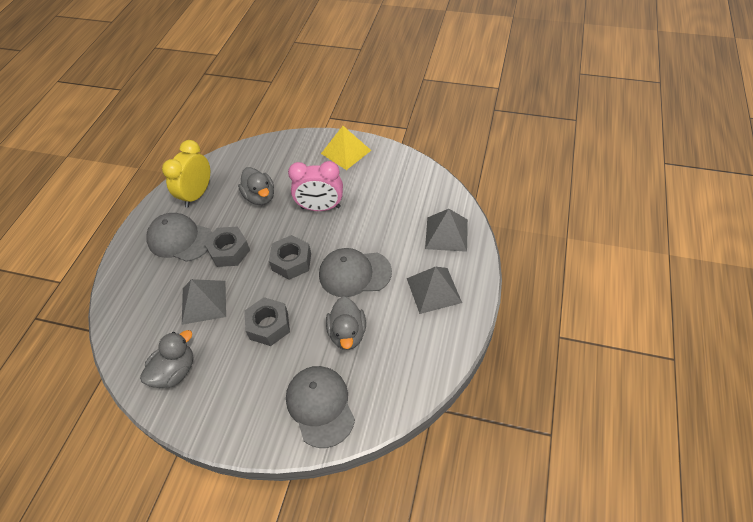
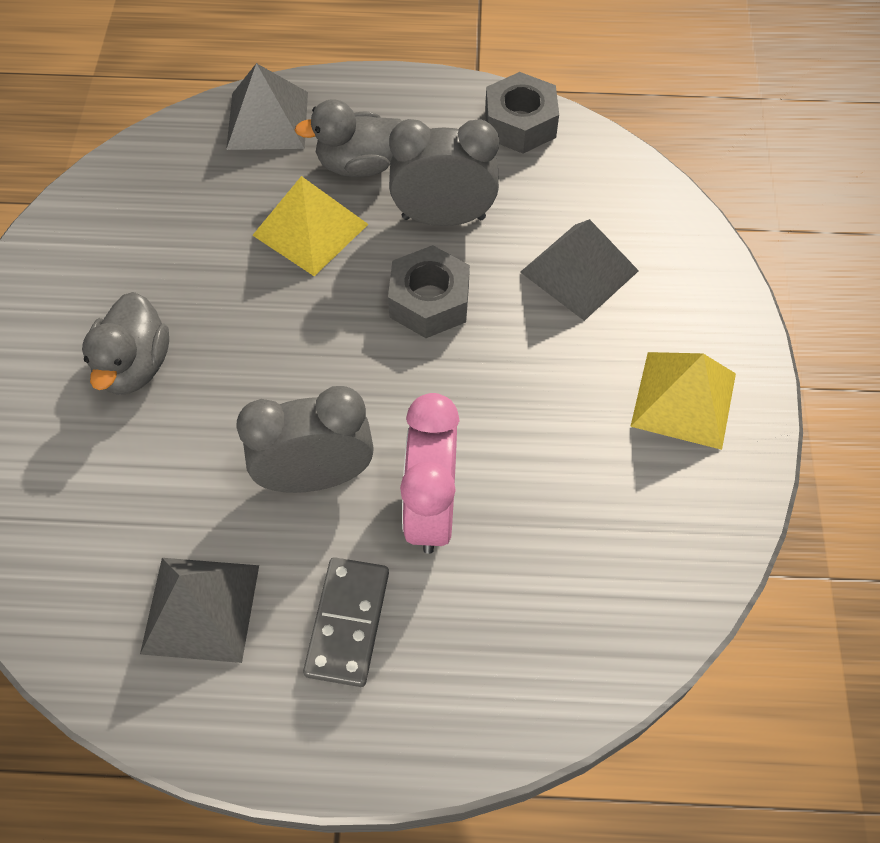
grey cap: [146,213,212,262] [286,366,355,448] [319,248,392,297] = 3 -> none = 0
grey clock: none = 0 -> [236,386,374,493] [389,119,499,226] = 2
grey domino: none = 0 -> [303,557,389,687] = 1
grey duck: [140,330,193,388] [238,167,274,205] [326,297,366,350] = 3 -> [82,292,169,395] [295,99,401,177] = 2
grey nut: [204,227,250,267] [244,297,290,346] [269,235,311,280] = 3 -> [388,245,470,338] [485,72,559,153] = 2
yellow clock: [162,140,210,208] = 1 -> none = 0
yellow pyramid: [321,126,371,170] = 1 -> [252,176,368,276] [630,352,736,450] = 2

